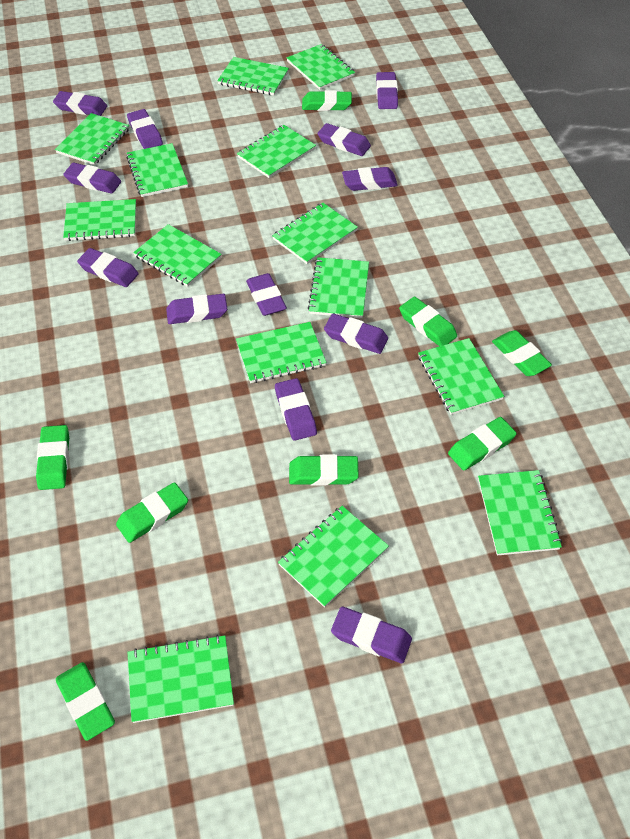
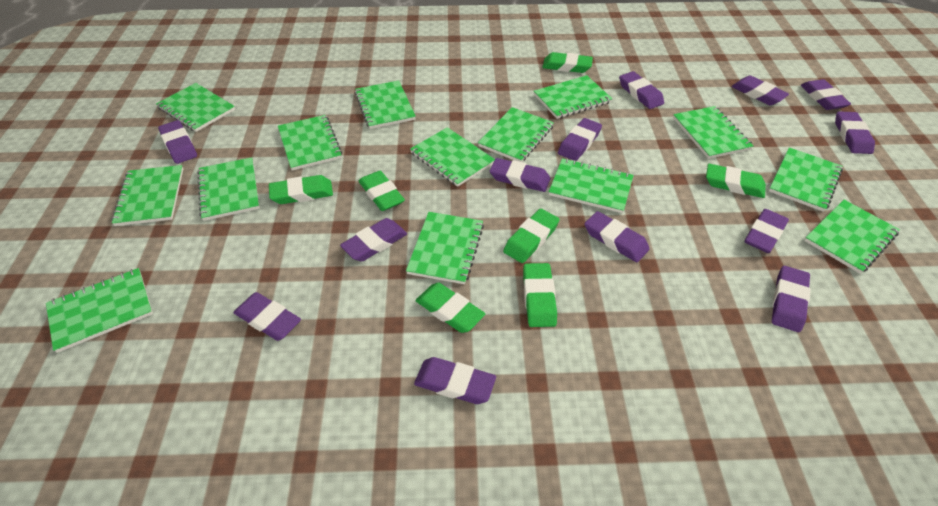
green eraser: [36,425,69,490] [56,662,115,741] [116,482,188,543] [289,454,359,486] [302,90,352,111] [399,297,457,346] [448,417,517,471] [492,330,552,376] = 8 -> [269,175,333,204] [359,171,405,211] [415,283,485,333] [503,209,560,263] [523,263,557,327] [542,52,593,73] [706,164,766,198] = 7
purple eraser: [53,91,107,116] [63,163,121,194] [77,248,139,287] [127,109,163,149] [166,294,227,324] [246,273,287,316] [275,378,317,441] [318,123,371,156] [324,313,388,354] [331,607,412,663] [342,167,398,191] [376,72,398,109] = 12 -> [158,120,197,164] [233,292,301,341] [340,218,407,261] [414,357,496,404] [489,158,551,192] [558,118,602,161] [584,211,650,262] [619,71,664,109] [731,76,789,105] [744,209,789,253] [772,266,811,332] [801,79,851,110] [835,111,875,154] = 13

